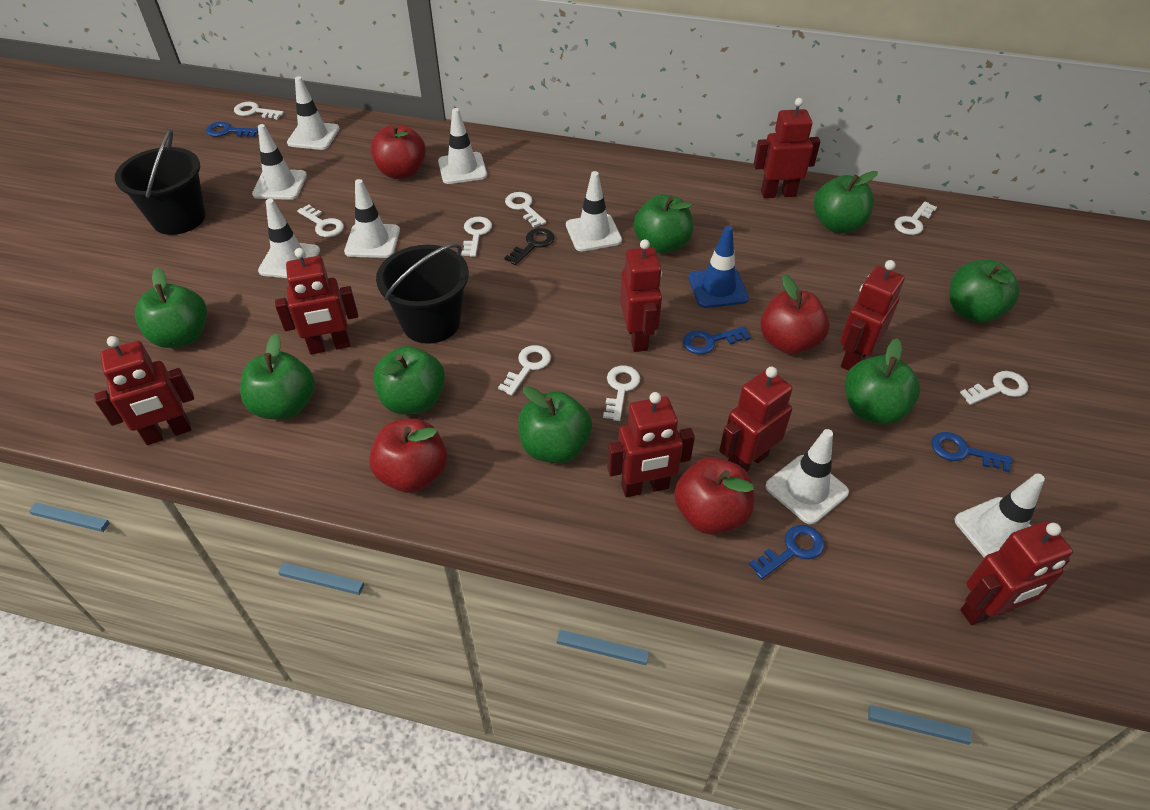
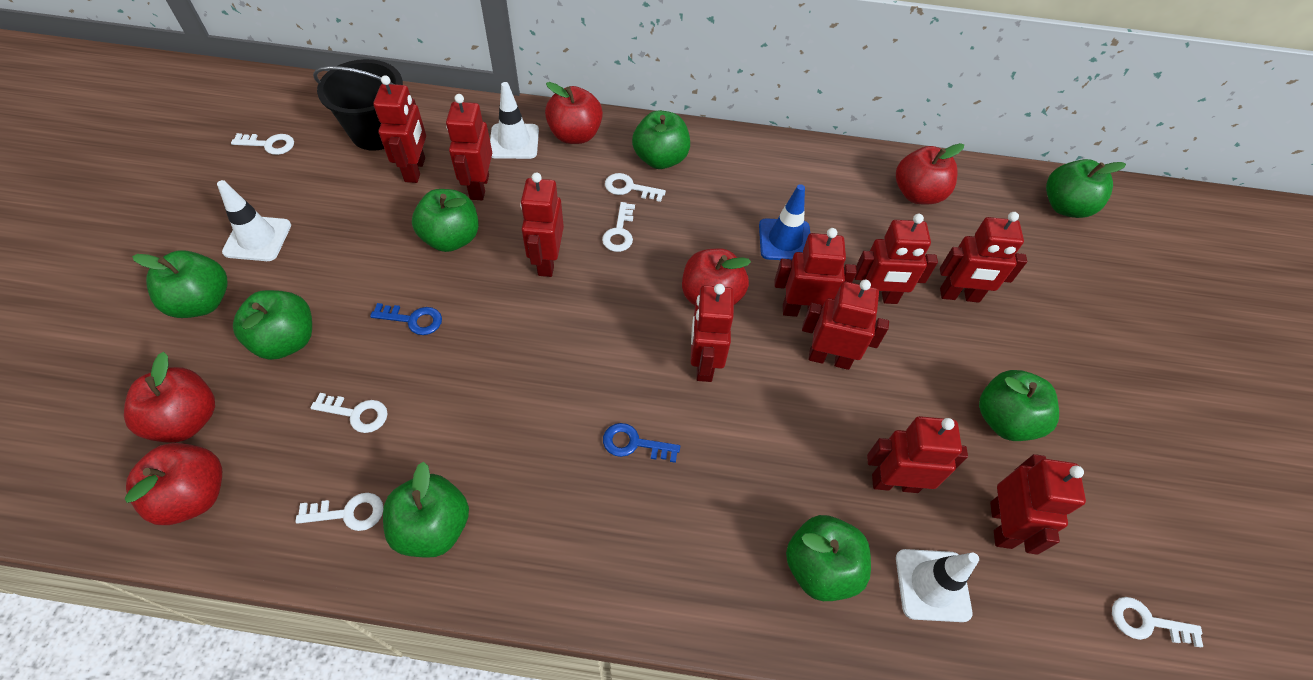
black bucket: [115,129,206,235] [376,243,469,344] = 2 -> [313,59,403,151] = 1
black key: [504,228,554,265] = 1 -> none = 0
blue key: [206,122,258,137] [683,327,750,354] [749,525,824,579] [931,432,1012,472] = 4 -> [370,303,442,335] [603,423,680,463] = 2
red apple: [369,419,447,493] [370,124,426,179] [674,457,754,535] [760,274,829,355] = 4 -> [124,352,215,443] [124,443,222,525] [545,82,603,144] [682,248,751,305] [896,143,964,205] = 5
red robot: [94,336,194,445] [275,248,358,355] [607,392,695,497] [620,239,662,352] [719,367,792,472] [753,98,820,198] [840,260,905,371] [960,521,1073,625] = 8 -> [373,75,426,183] [446,94,492,200] [520,173,564,277] [690,284,734,382] [774,228,857,317] [802,280,889,370] [854,214,938,304] [867,416,968,493] [940,212,1027,303] [990,454,1086,555] = 10
white key: [234,102,284,119] [297,204,344,237] [461,216,492,257] [498,345,551,396] [505,192,546,227] [603,365,640,421] [894,202,937,235] [960,371,1028,405] = 8 -> [231,133,294,155] [296,493,383,531] [310,393,388,433] [602,202,635,252] [605,173,666,202] [1112,597,1203,647] = 6
white traffic cone: [252,124,307,200] [258,199,320,278] [287,76,340,150] [344,179,400,258] [438,108,487,184] [566,171,622,252] [765,429,849,525] [954,473,1045,558] = 8 -> [217,180,291,261] [490,82,539,159] [896,549,979,622] = 3

